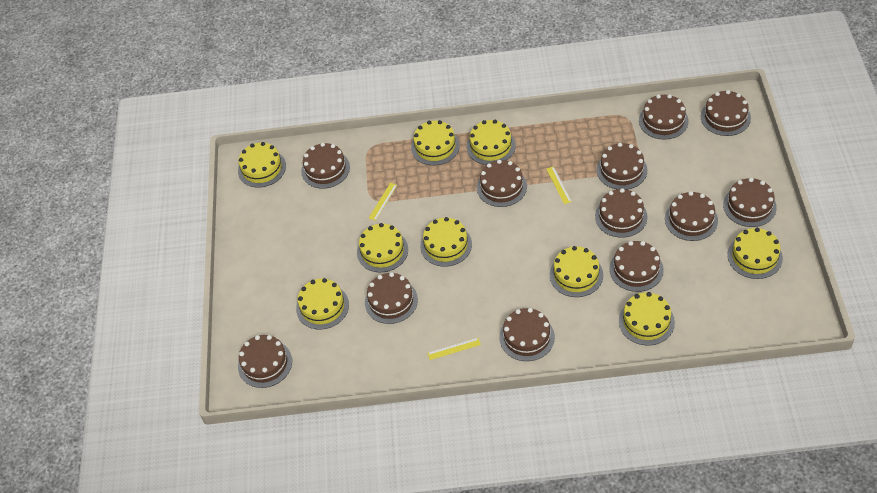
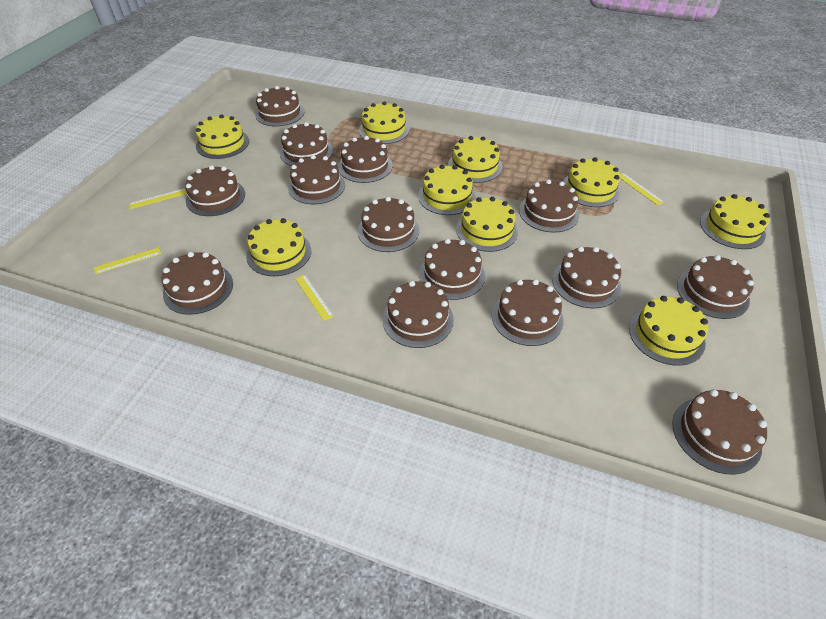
brown cake: [238,335,292,388] [301,143,350,189] [365,272,418,324] [477,160,527,207] [499,308,555,361] [595,188,647,238] [597,143,647,190] [609,241,664,292] [639,94,689,140] [665,191,718,241] [700,90,751,136] [723,178,777,227] = 12 -> [162,252,233,315] [185,165,245,216] [255,86,304,127] [280,122,333,166] [288,155,345,204] [338,136,392,183] [358,197,419,252] [382,281,454,348] [419,239,485,300] [492,279,564,346] [519,179,579,233] [552,246,621,309] [672,389,767,475] [677,255,754,319] = 14
yellow ruler: [369,183,397,221] [428,338,481,360] [546,166,572,204] = 3 -> [94,247,161,274] [129,188,187,209] [295,275,334,321] [620,173,664,205] = 4

